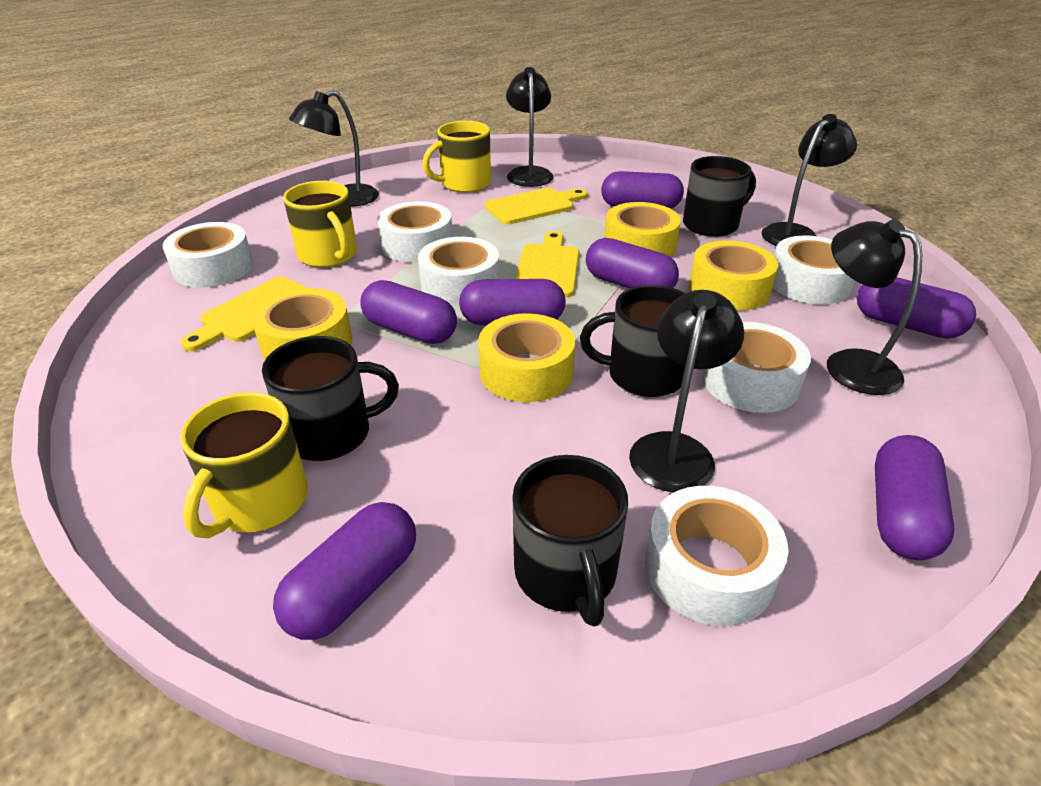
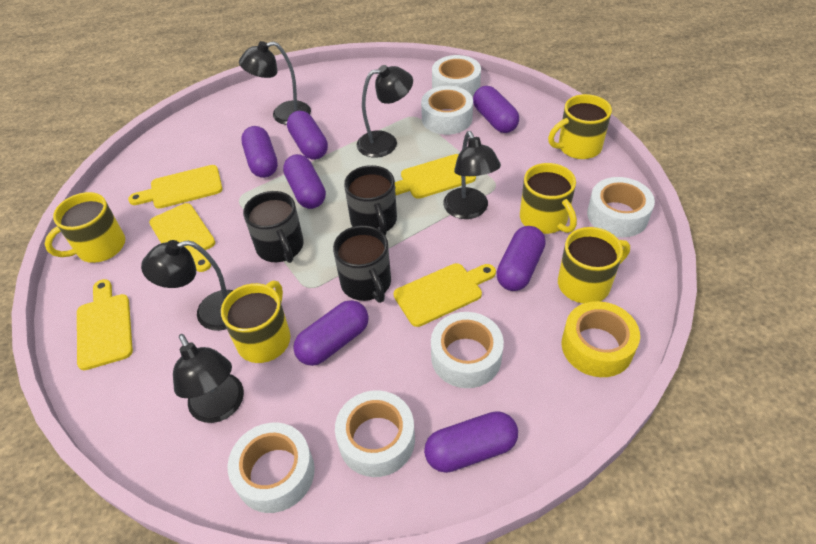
black mug: [262,336,399,461] [513,455,628,627] [580,285,686,397] [683,156,756,237] = 4 -> [243,191,304,263] [333,225,391,303] [344,165,397,235] = 3
yellow cutting board: [180,277,307,351] [484,188,587,225] [515,231,579,297] = 3 -> [77,279,133,370] [128,165,223,209] [149,203,215,272] [394,263,496,327] [395,154,476,199] = 5
yellow mug: [180,392,308,538] [283,181,357,267] [423,121,491,193] = 3 -> [44,192,125,263] [221,281,291,363] [520,163,577,234] [548,94,612,159] [558,227,630,304] = 5
yellow tape: [252,288,352,359] [478,313,575,402] [604,202,681,257] [689,240,778,311] = 4 -> [561,301,640,377] = 1

